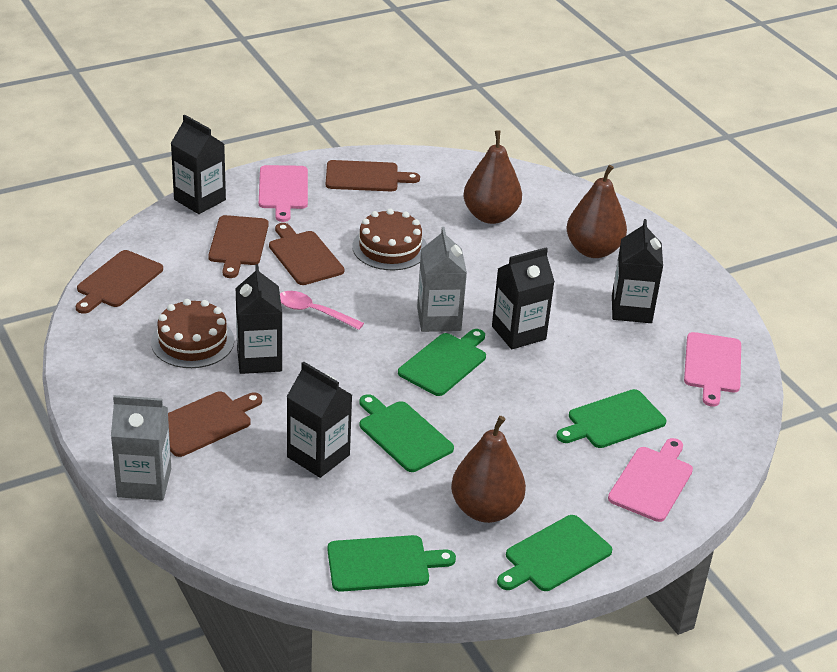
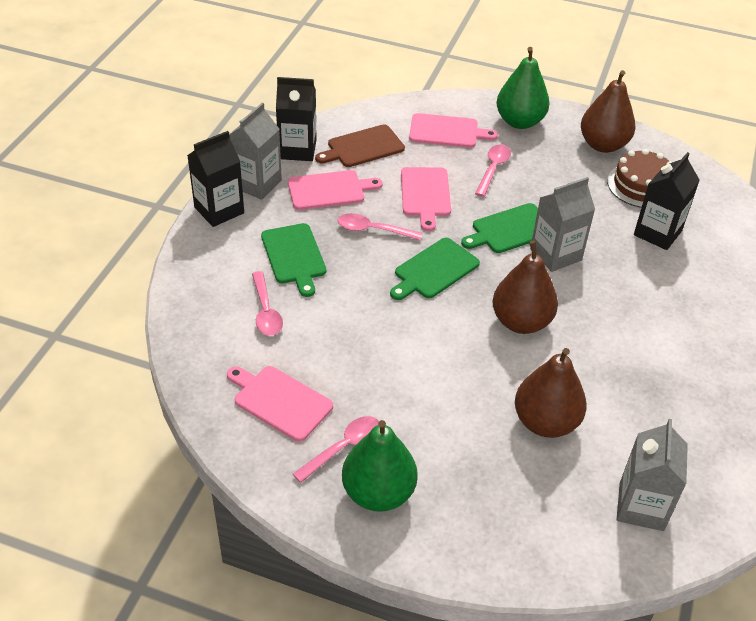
black carton: [171,115,226,214] [236,264,282,374] [287,361,352,478] [492,248,555,349] [612,219,663,323] = 5 -> [187,131,244,227] [276,77,316,161] [634,152,700,250] = 3
brown cake: [151,299,234,368] [352,209,427,270] = 2 -> [607,149,672,208] = 1
brown cutting board: [76,250,163,314] [168,392,262,457] [208,215,269,278] [269,223,344,285] [326,160,420,191] = 5 -> [315,124,405,167] = 1
green cutting board: [327,535,456,592] [359,394,454,472] [398,329,486,396] [497,515,612,591] [557,389,666,448] = 5 -> [261,223,326,297] [390,238,480,300] [461,203,538,253] = 3
green pear: none = 0 -> [342,420,418,512] [496,47,550,129] = 2
grey carton: [111,395,171,501] [417,227,467,332] = 2 -> [229,103,282,200] [530,177,595,272] [617,419,688,531] = 3
pink cutting board: [259,165,308,222] [608,438,693,522] [684,332,741,407] = 3 -> [227,366,333,442] [288,170,383,210] [401,167,451,231] [409,113,498,148] = 4
pink spoon: [280,291,364,330] = 1 -> [252,271,283,336] [293,416,379,483] [338,213,422,240] [475,144,511,197] = 4

